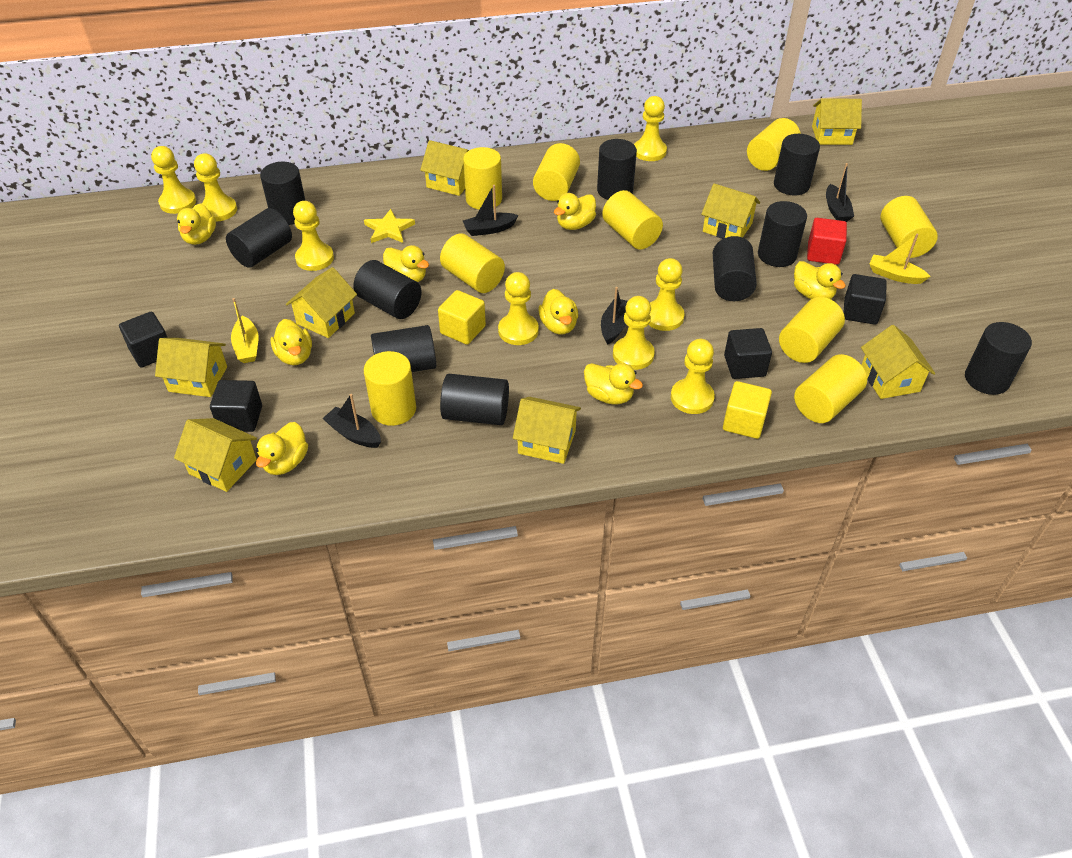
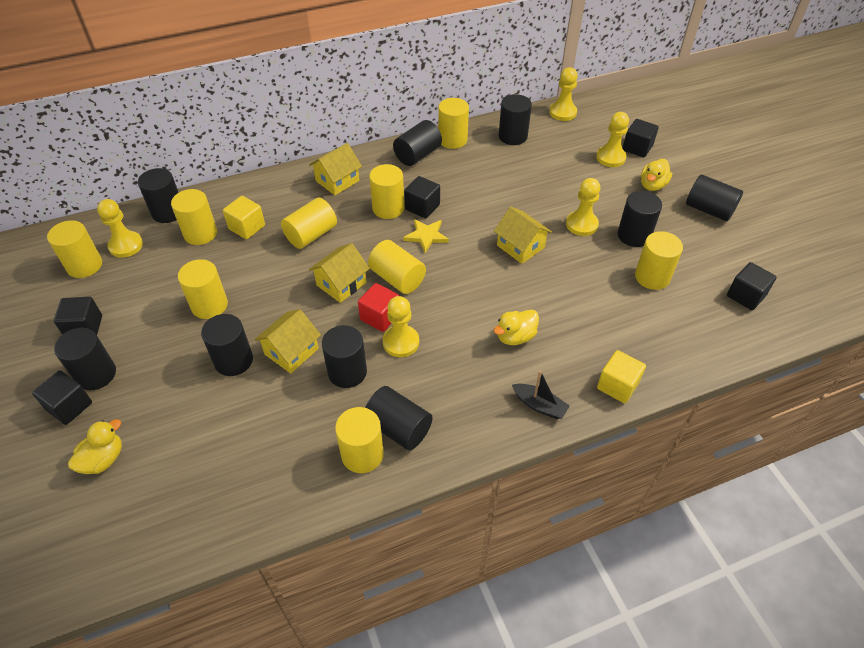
black boat: [323,394,381,448] [463,185,519,236] [601,287,628,345] [826,163,854,222] = 4 -> [512,371,570,419] = 1
black cube: [119,312,168,368] [210,380,262,432] [724,328,772,379] [843,274,887,325] = 4 -> [32,371,92,425] [54,297,102,335] [404,176,440,218] [623,119,659,157] [727,262,777,310] = 5
black cylinder: [226,208,292,268] [260,162,306,225] [354,260,422,319] [371,325,436,372] [440,374,509,425] [597,139,637,200] [713,236,757,301] [758,201,807,267] [774,134,820,196] [965,322,1032,395] = 10 -> [54,328,116,390] [138,168,179,223] [201,314,253,376] [322,325,367,388] [365,386,433,451] [393,120,442,166] [499,94,532,145] [618,191,662,247] [686,174,743,221] = 9
yellow boat: [231,298,259,363] [869,234,931,284] = 2 -> none = 0
yellow duck: [177,204,216,245] [256,422,308,475] [270,319,312,365] [383,245,429,282] [539,289,578,334] [554,193,596,230] [584,363,643,405] [794,261,846,299] = 8 -> [68,419,122,474] [493,309,539,345] [641,159,672,191] = 3
yellow house: [155,338,227,397] [174,418,257,492] [286,267,357,338] [420,140,469,196] [513,397,581,464] [701,183,760,239] [812,98,862,145] [861,325,935,399] = 8 -> [254,309,321,373] [309,143,362,195] [309,243,370,303] [494,207,552,264] = 4
yellow pawn: [151,146,196,214] [194,154,237,222] [293,201,334,271] [498,272,539,345] [613,296,655,370] [634,96,667,161] [649,258,685,331] [671,339,715,414] = 8 -> [97,199,143,258] [383,296,419,357] [549,67,578,121] [566,178,600,236] [596,112,629,167] = 5

